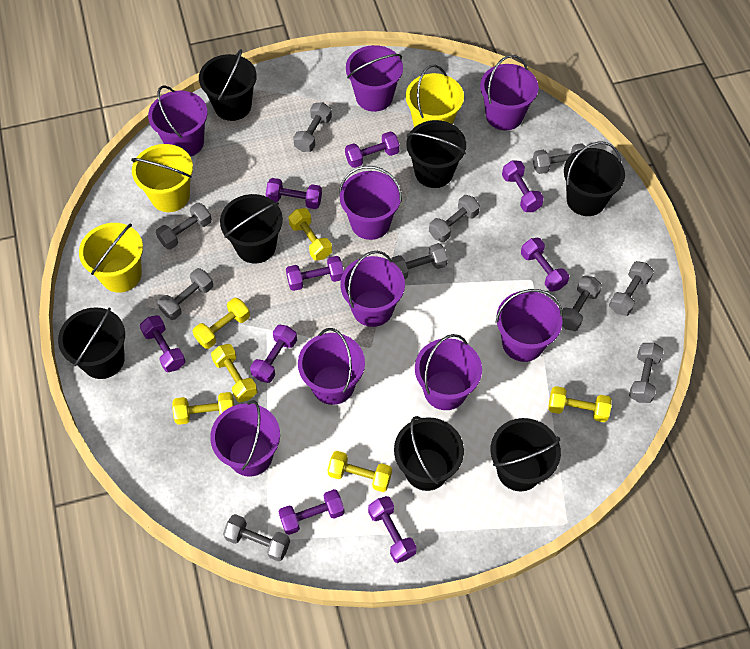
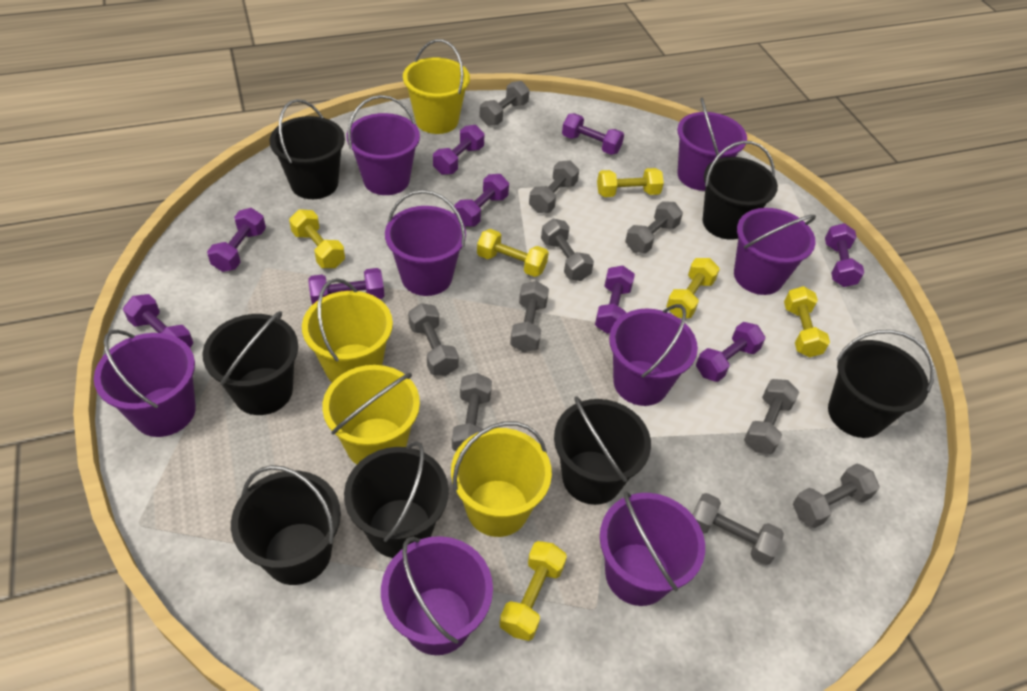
purple bucket: [148,86,208,157] [210,400,280,477] [298,328,365,405] [339,166,402,240] [340,251,405,327] [346,45,403,112] [415,334,482,410] [480,55,538,130] [495,289,563,362] = 9 -> [94,329,196,437] [347,95,420,195] [381,536,493,655] [385,190,466,296] [600,491,705,606] [609,304,698,406] [677,98,747,191] [734,208,816,295] = 8
yellow bucket: [79,223,143,293] [131,144,193,212] [406,65,464,127] = 3 -> [302,278,393,382] [322,365,420,465] [403,39,470,134] [451,421,552,537] = 4

